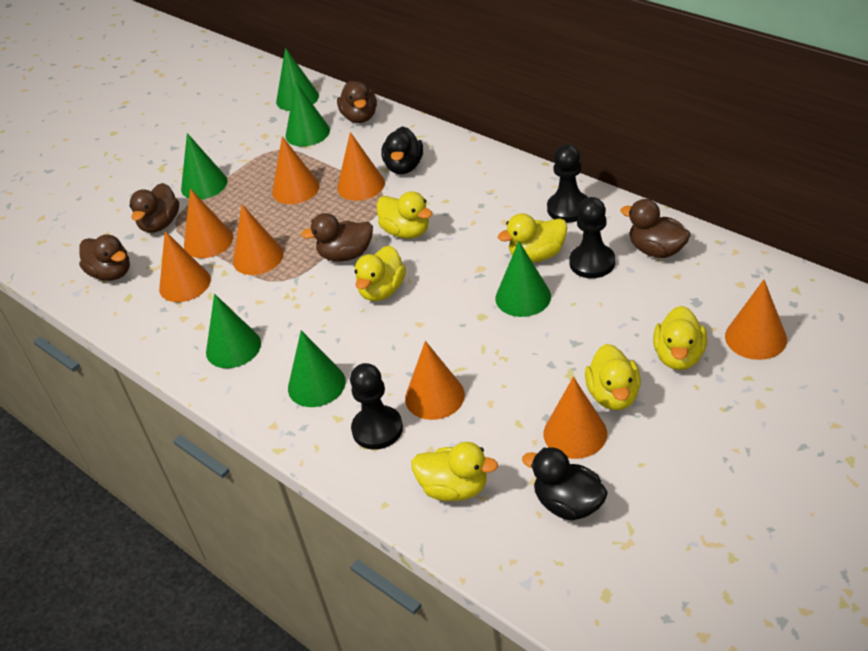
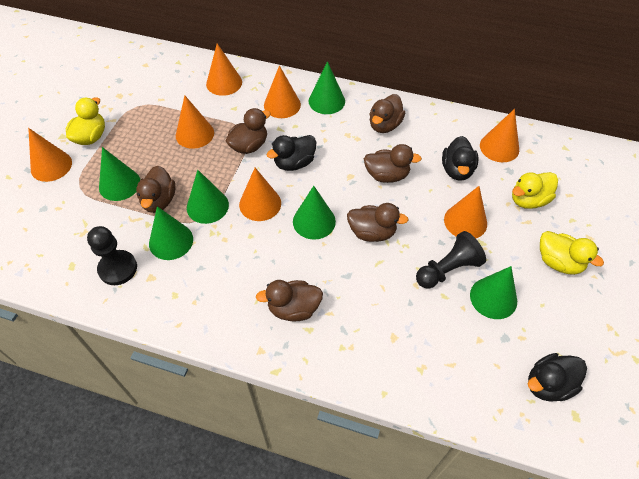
black duck: [381,126,423,174] [522,447,608,521] = 2 -> [266,135,316,171] [442,136,479,181] [528,353,587,402] = 3
black pawn: [350,363,403,450] [547,144,588,223] [569,197,615,278] = 3 -> [87,226,137,285] [416,231,486,289] = 2
brown duck: [79,235,130,281] [130,183,179,233] [301,213,373,262] [337,81,377,123] [620,199,691,258] = 5 -> [136,166,176,213] [226,108,271,154] [256,280,323,321] [347,203,409,242] [364,144,422,183] [369,94,405,133] = 6
orange cone: [159,231,211,302] [184,189,233,258] [233,204,283,275] [272,136,319,204] [337,132,385,201] [405,341,465,420] [544,377,607,459] [725,280,787,360] = 8 -> [28,128,72,182] [176,96,214,149] [206,43,242,96] [239,168,281,221] [264,65,301,118] [444,186,487,238] [480,109,519,162] = 7
yellow duck: [355,245,406,301] [376,191,432,239] [411,442,498,501] [498,213,567,262] [585,344,641,410] [653,306,707,370] = 6 -> [66,97,105,145] [512,172,558,209] [540,231,604,275] = 3

